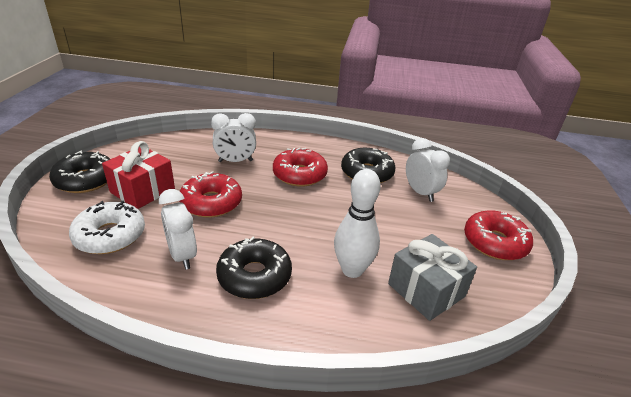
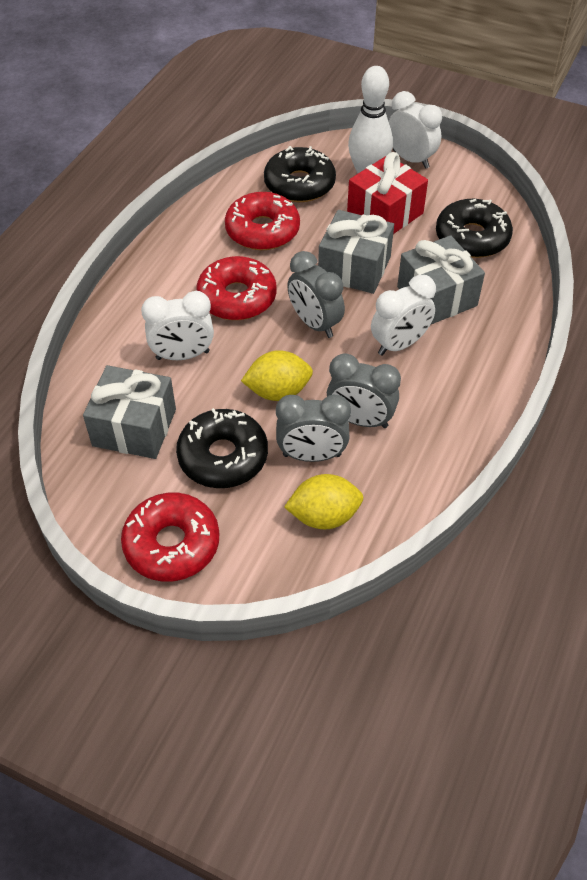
grey clock: none = 0 -> [276,395,351,462] [287,251,345,338] [327,354,401,428] = 3
grey gift: [388,234,477,321] = 1 -> [83,365,176,459] [318,210,394,294] [397,235,485,324] = 3
white donut: [69,201,145,254] = 1 -> none = 0
yellow lemon: none = 0 -> [241,350,313,401] [284,474,363,529] = 2

